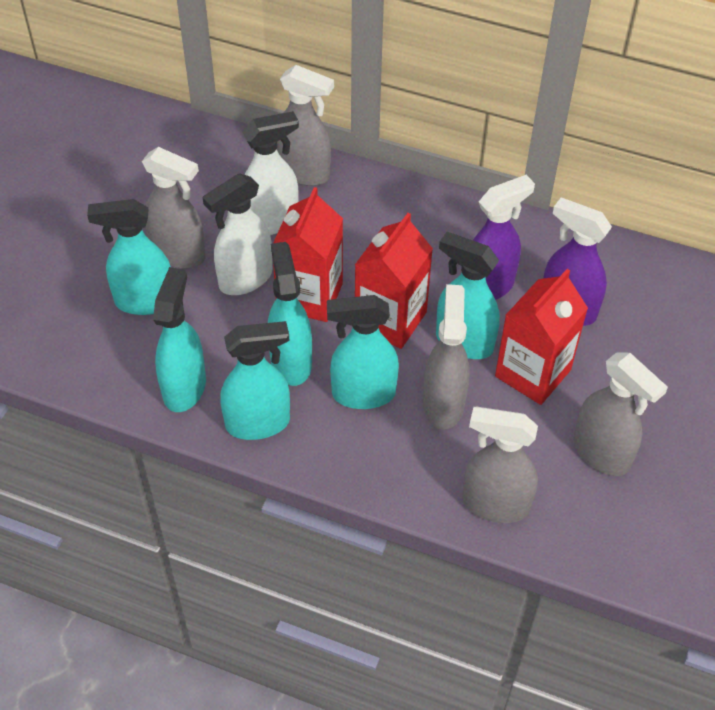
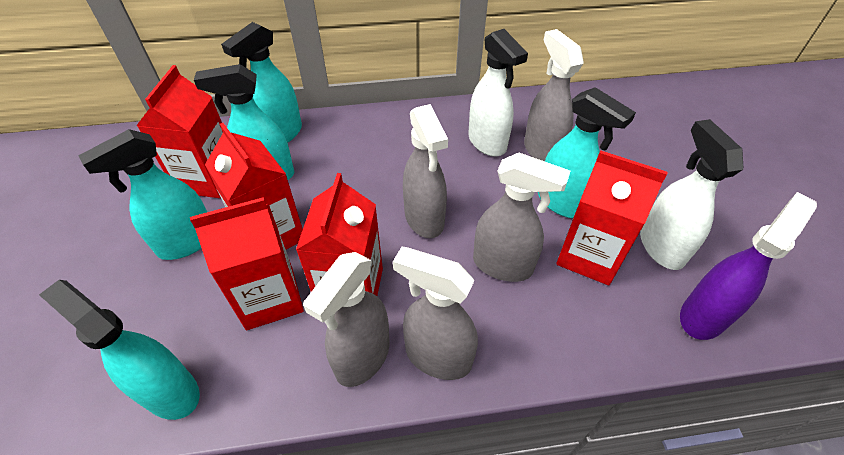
purple spray bottle: [473,175,535,300] [543,197,612,326] = 2 -> [680,192,817,340] = 1
red carton: [273,187,343,322] [355,213,433,349] [495,269,588,405] = 3 -> [136,65,223,198] [190,197,304,330] [205,123,303,250] [296,173,383,296] [556,150,668,285] = 5
turquoise spray bottle: [87,199,171,315] [153,267,206,412] [220,321,290,440] [268,242,312,386] [327,295,399,409] [436,232,500,359] = 6 -> [39,280,200,420] [78,129,207,260] [194,64,294,180] [221,22,302,143] [538,87,636,218] = 5

